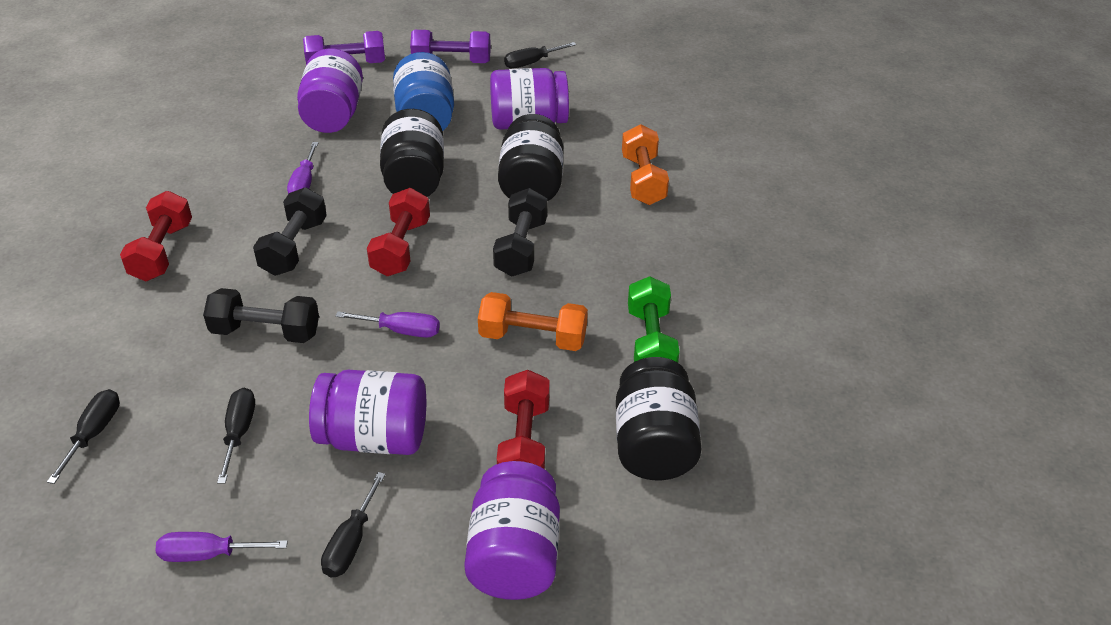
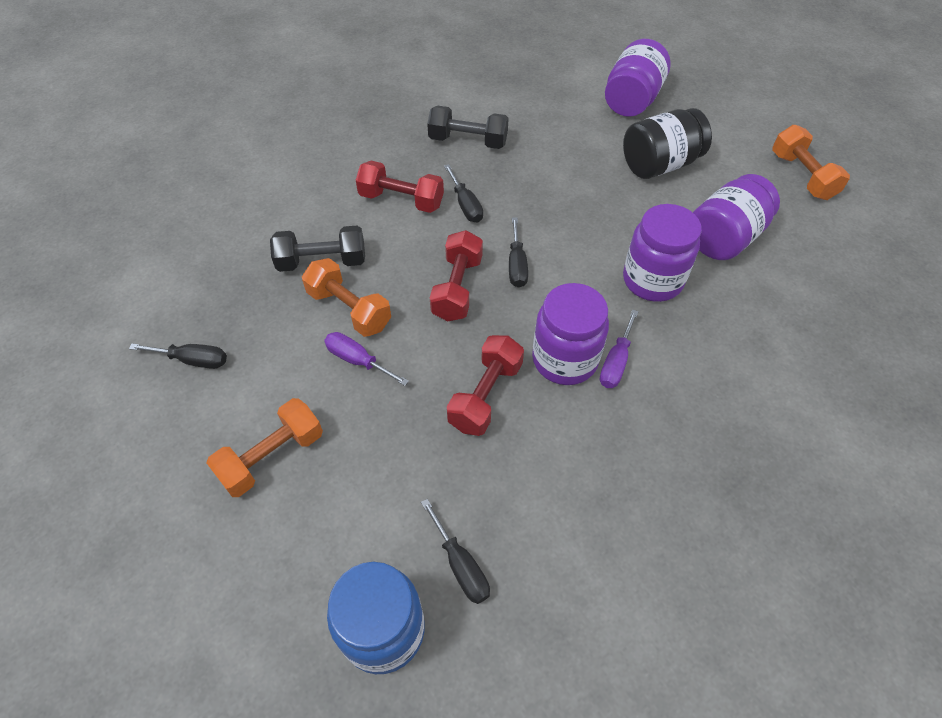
black dumbbell: [203,288,319,343] [253,187,327,276] [493,188,547,277] = 3 -> [270,226,365,272] [427,106,509,149] = 2
black jar: [380,109,444,197] [498,114,563,201] [616,357,702,480] = 3 -> [623,108,712,179] = 1
green dumbbell: [628,276,680,363] = 1 -> none = 0
orange dumbbell: [478,292,588,351] [622,124,669,205] = 2 -> [206,398,323,497] [302,258,391,337] [772,125,850,200] = 3
purple dumbbell: [303,31,385,64] [410,30,491,63] = 2 -> none = 0
purple screwdriver: [156,532,288,562] [287,142,318,194] [335,311,440,338] = 3 -> [324,332,409,386] [600,310,639,388] = 2

